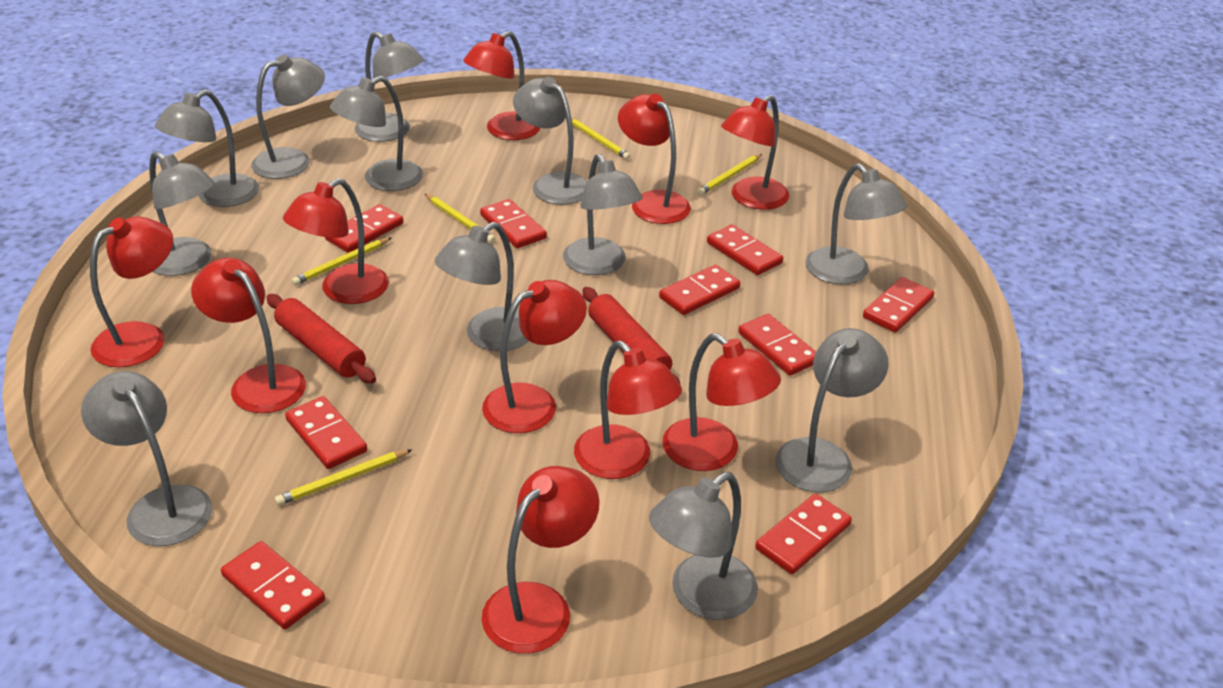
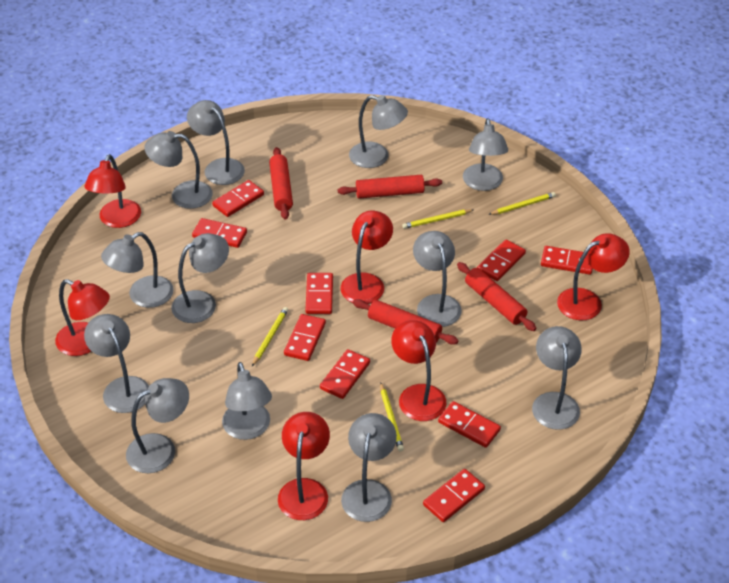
red lamp: [90,217,173,367] [191,258,306,413] [283,178,389,304] [463,31,540,140] [482,280,587,433] [482,466,599,654] [574,341,682,479] [618,94,691,224] [662,333,781,471] [721,95,789,210] = 10 -> [55,279,110,356] [84,154,141,228] [278,412,330,520] [341,211,393,304] [391,320,446,421] [557,233,630,320] = 6
red rolling pin: [266,294,376,383] [582,287,681,385] = 2 -> [269,147,293,220] [338,175,442,199] [353,299,459,345] [457,262,536,331] = 4
yellow pencil: [275,449,413,506] [292,237,392,285] [425,194,495,243] [571,118,631,160] [697,154,762,195] = 5 -> [252,307,288,366] [380,382,404,451] [402,209,473,229] [488,192,556,215] = 4

